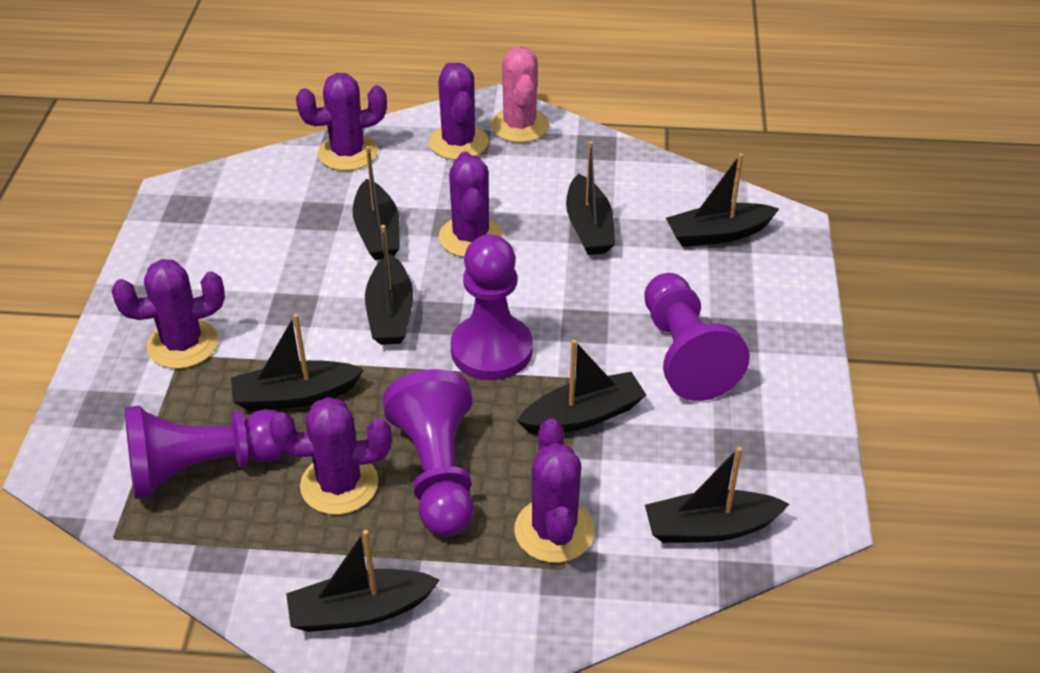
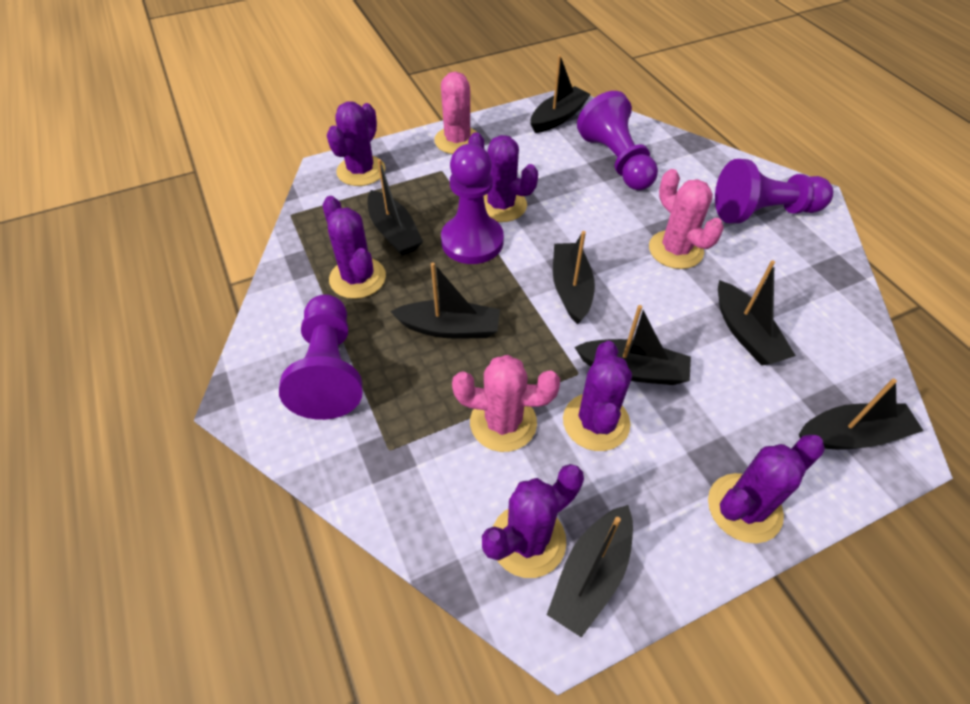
pink cactus: [491,46,549,143] = 1 -> [434,72,478,154] [452,355,560,452] [649,169,724,269] = 3

